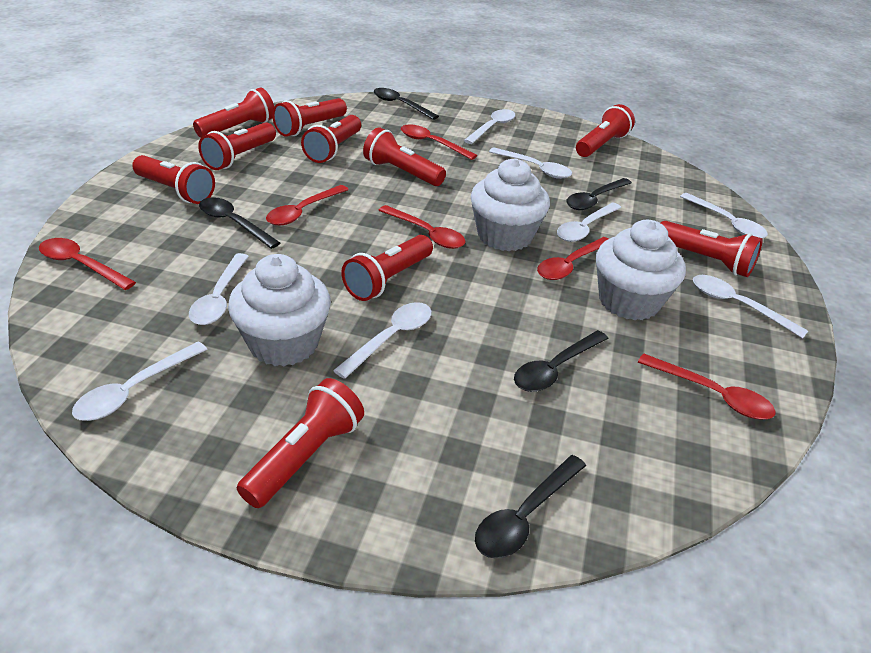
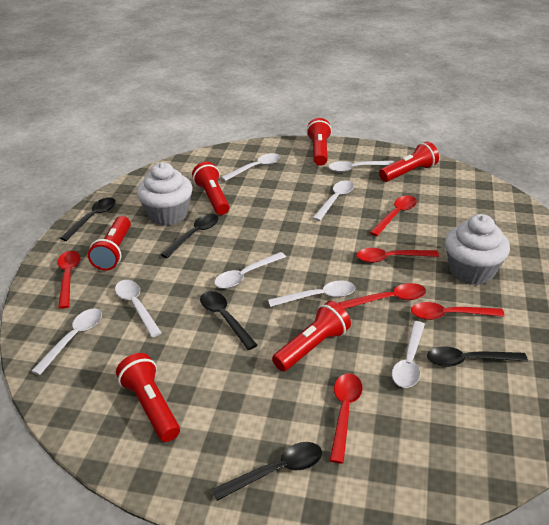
red flashlight: [132,155,215,204] [193,88,274,138] [198,122,276,170] [237,378,364,508] [272,98,347,137] [301,115,361,163] [341,235,433,301] [363,128,446,186] [576,104,635,157] [661,221,763,277] = 10 -> [88,216,131,271] [116,353,180,442] [192,162,230,215] [272,301,351,371] [307,118,332,166] [379,141,439,182] = 6
white cupcake: [228,254,331,366] [471,158,550,251] [596,220,686,320] = 3 -> [137,162,193,226] [445,214,510,285] = 2

